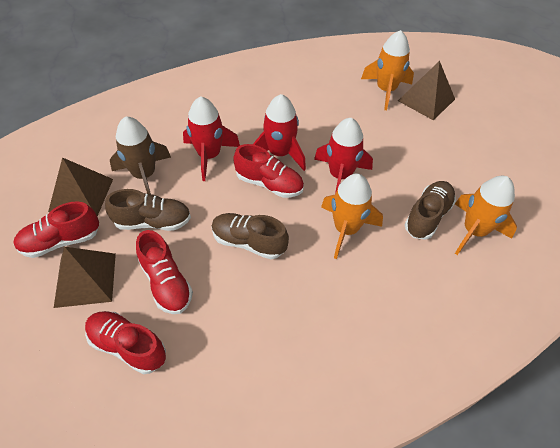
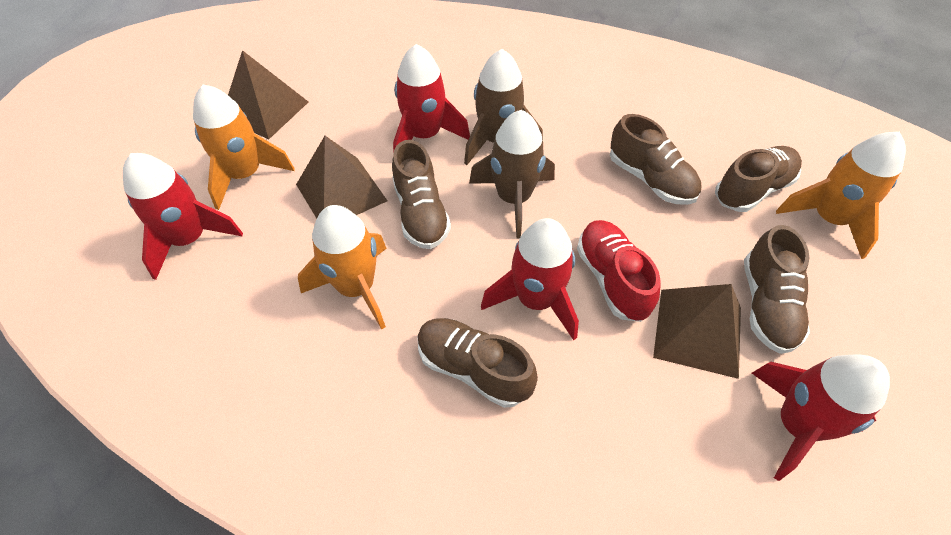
brown rocket: [110,116,171,194] = 1 -> [464,49,543,165] [469,110,555,239] = 2
brown shoe: [105,189,191,231] [212,213,289,259] [405,181,456,240] = 3 -> [392,140,451,249] [418,318,538,408] [610,114,701,205] [715,146,802,212] [744,225,810,354] = 5
red rocket: [183,96,240,181] [253,94,306,171] [314,118,373,194] = 3 -> [123,153,243,280] [393,44,470,152] [481,218,579,340] [752,354,890,481] = 4
red shoe: [14,202,99,258] [85,311,166,374] [136,230,193,314] [233,144,304,198] = 4 -> [577,220,660,322] = 1

